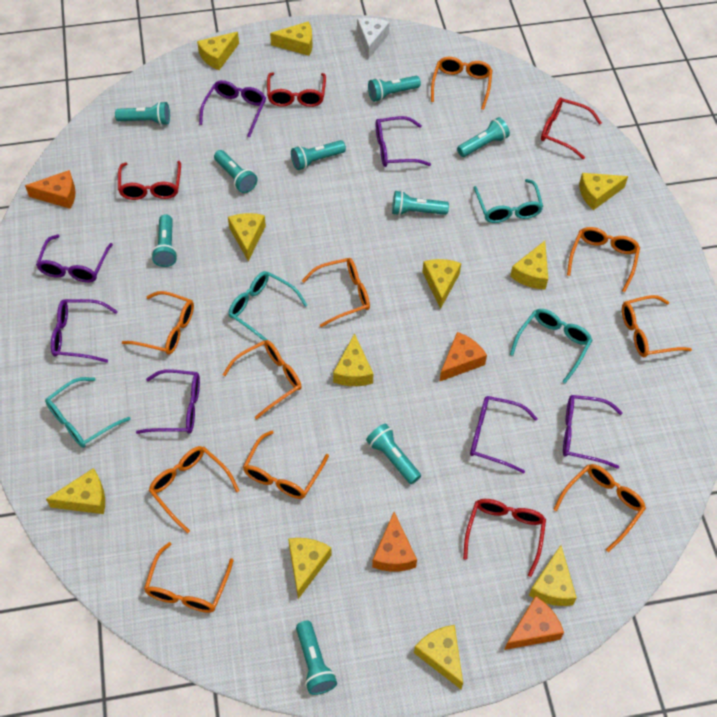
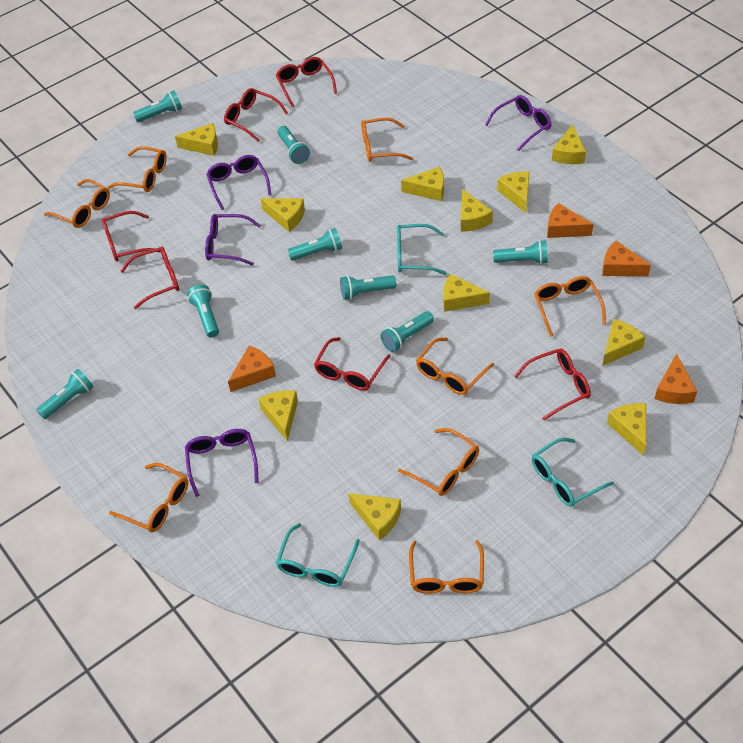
orange glasses: [122,291,194,355] [144,542,234,613] [149,446,240,533] [223,340,302,420] [243,430,329,499] [302,258,370,327] [431,57,492,110] [553,464,646,552] [567,227,640,292] [622,295,692,357] = 10 -> [44,179,110,228] [108,146,167,192] [109,463,188,532] [361,118,413,162] [398,428,479,496] [409,540,484,594] [416,338,494,395] [534,276,606,337] = 8
purple glasses: [36,235,113,283] [51,299,118,363] [136,369,200,434] [199,80,266,138] [376,116,431,167] [470,396,538,474] [563,395,623,469] = 7 -> [185,429,259,497] [205,214,261,266] [206,155,271,210] [485,95,551,151] = 4
red glasses: [118,161,181,200] [267,72,326,107] [463,499,546,577] [541,98,602,159] = 4 -> [102,211,161,262] [121,246,179,309] [224,88,288,142] [276,57,337,107] [314,337,390,390] [514,348,591,420] = 6
turquoise flashlight: [115,101,170,126] [151,214,178,267] [214,150,257,193] [291,140,346,170] [296,620,337,695] [366,424,421,484] [368,76,421,102] [392,191,449,216] [457,117,510,157] = 9 -> [37,369,93,419] [133,90,182,122] [187,284,219,338] [277,126,310,164] [288,228,342,260] [340,275,396,300] [381,311,434,352] [493,240,548,264] = 8
turquoise glasses: [45,377,131,448] [228,271,307,341] [473,179,543,223] [510,309,592,384] = 4 -> [276,523,360,587] [397,224,446,275] [532,438,614,507] = 3
white cheese: [357,18,390,59] = 1 -> none = 0

